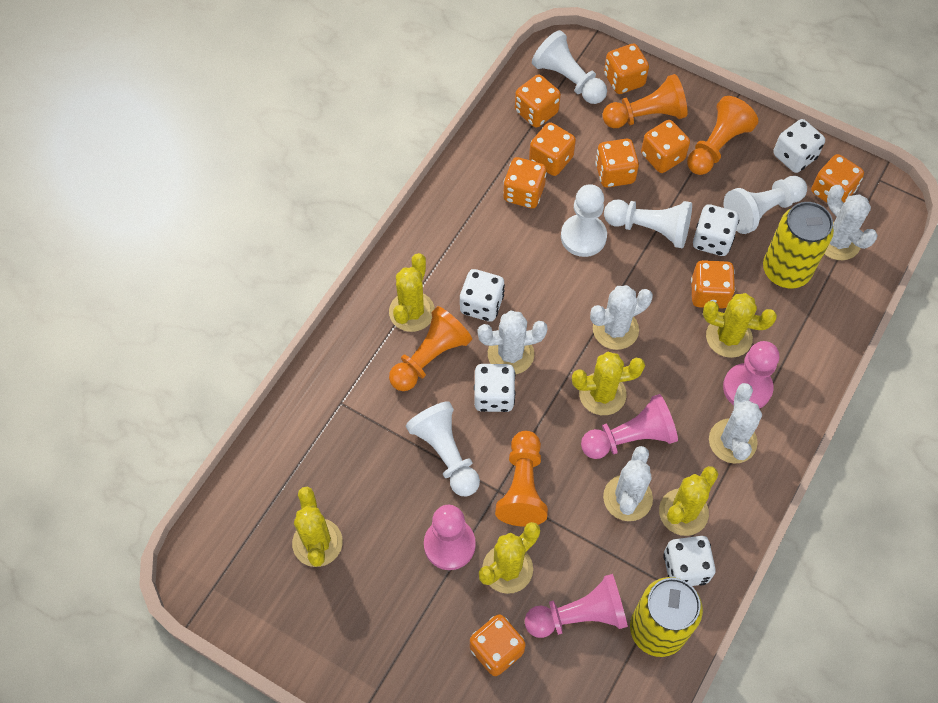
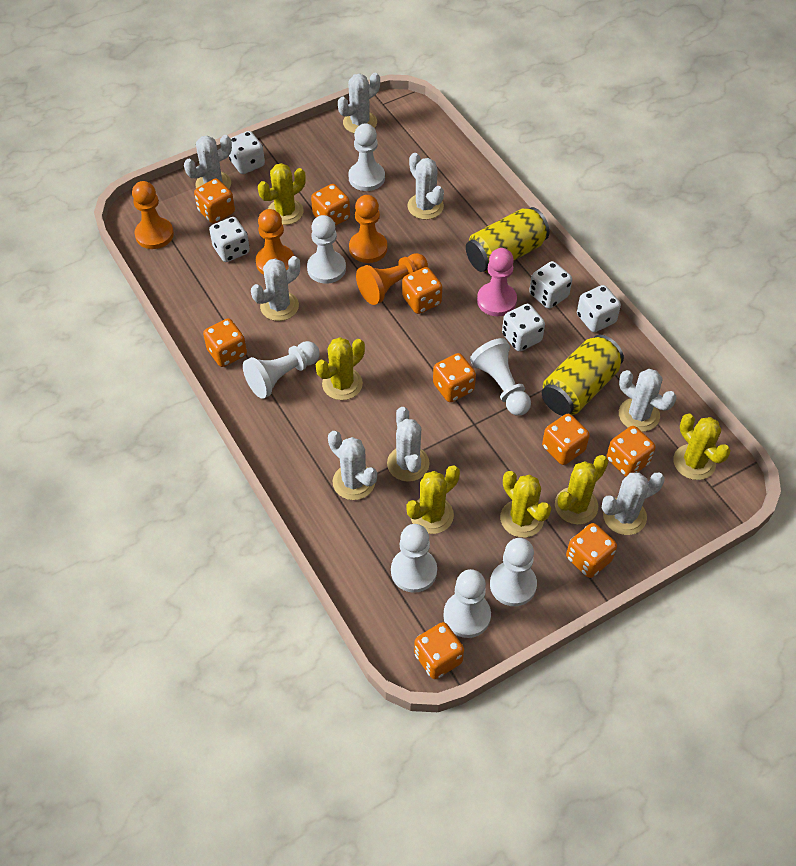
pink pawn: [424,505,476,570] [525,574,628,638] [581,394,678,459] [723,341,779,409] = 4 -> [477,248,517,316] = 1
white cactus: [478,310,548,374] [590,285,653,350] [603,446,653,521] [709,383,762,463] [824,185,878,260] = 5 -> [184,135,232,189] [251,256,300,321] [328,431,377,500] [338,73,380,133] [387,407,430,482] [407,153,444,220] [602,473,665,535] [619,369,676,432] = 8
white pawn: [406,401,480,496] [532,30,607,104] [561,184,607,257] [604,199,692,248] [724,176,807,234] = 5 -> [243,341,320,399] [307,215,346,284] [348,123,385,191] [391,524,437,593] [443,569,491,638] [470,338,531,416] [490,538,537,606] = 7

